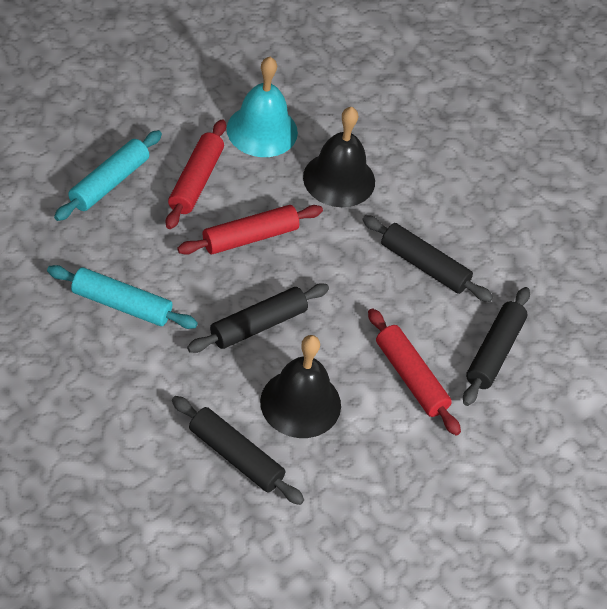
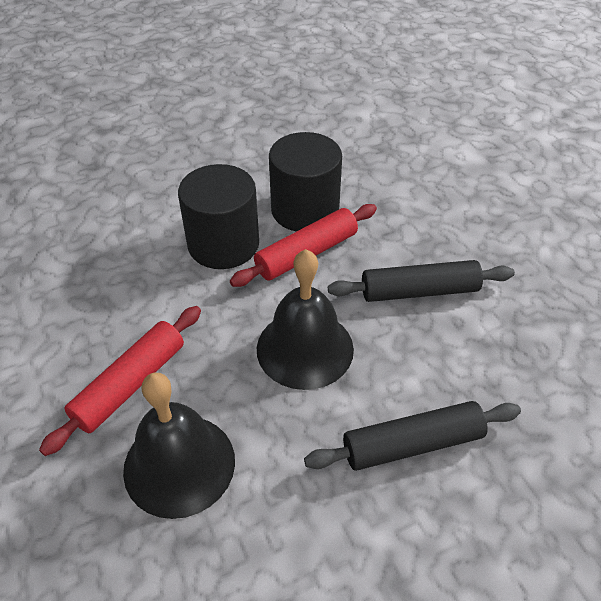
black cylinder: none = 0 -> [178,164,259,269] [269,132,342,232] = 2
black rolling pin: [172,396,304,505] [187,283,329,353] [362,215,493,302] [463,287,530,406] = 4 -> [304,401,521,471] [328,260,515,302] = 2
red rolling pin: [166,119,226,229] [177,205,323,255] [368,308,461,436] = 3 -> [39,306,201,456] [230,204,377,287] = 2
turquoise bell: [227,57,298,157] = 1 -> none = 0
turquoise rolling pin: [47,265,198,329] [54,130,162,221] = 2 -> none = 0

